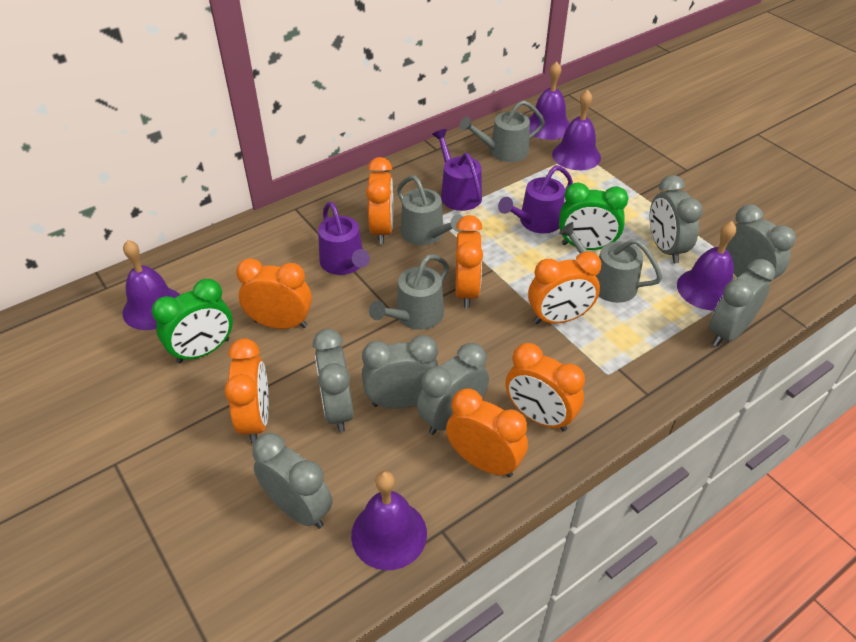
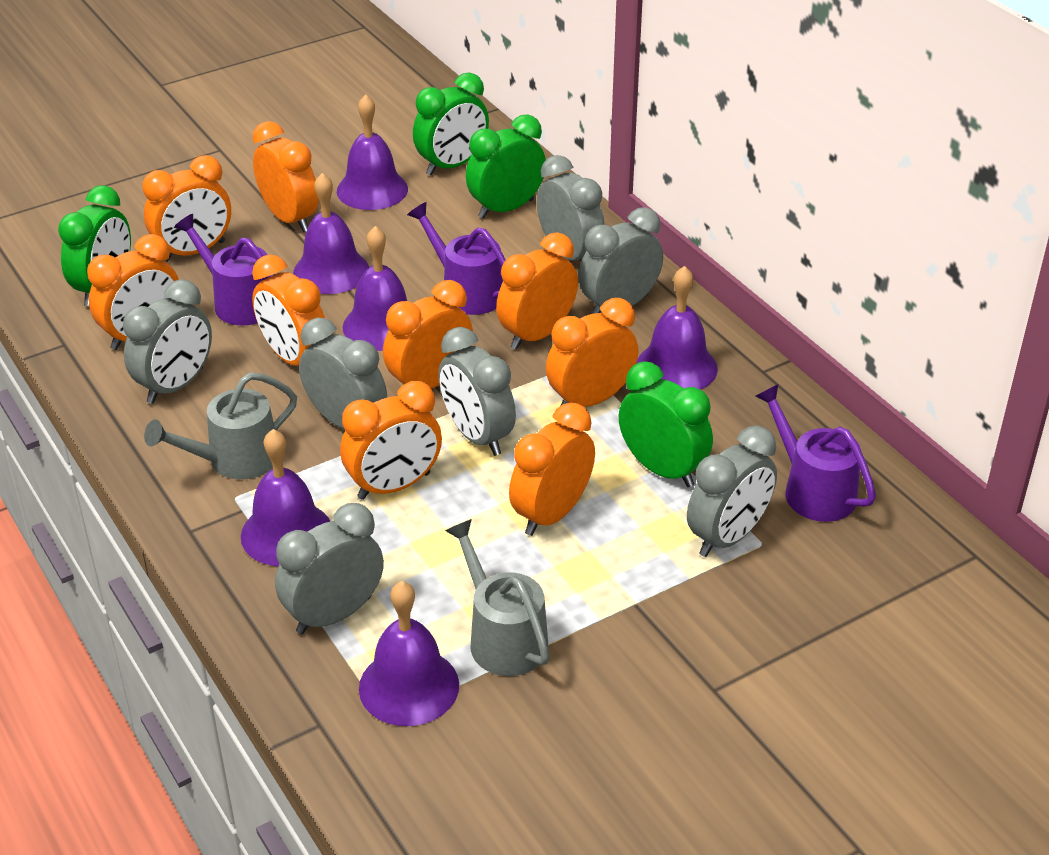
green clock: [152,279,233,364] [559,182,628,250] = 2 -> [58,186,131,306] [413,72,489,175] [466,114,546,219] [619,361,713,487] = 4
grey watering can: [369,254,449,330] [397,176,463,245] [460,100,545,162] [559,222,662,303] = 4 -> [144,372,297,479] [445,519,550,676] = 2
orange clock: [225,338,269,444] [236,258,312,329] [366,157,393,244] [446,388,528,477] [456,215,483,308] [505,343,585,432] [528,251,601,324] = 7 -> [87,234,179,350] [142,155,231,262] [252,255,325,366] [253,121,319,232] [340,381,442,500] [383,280,473,389] [496,232,578,350] [509,402,595,536] [546,298,638,407] = 9
purple bell: [123,240,180,330] [351,471,427,570] [529,61,570,140] [552,90,601,170] [677,221,736,310] = 5 -> [241,429,330,566] [293,173,369,294] [337,94,408,210] [343,226,407,351] [359,581,459,726] [636,266,718,390] = 6

